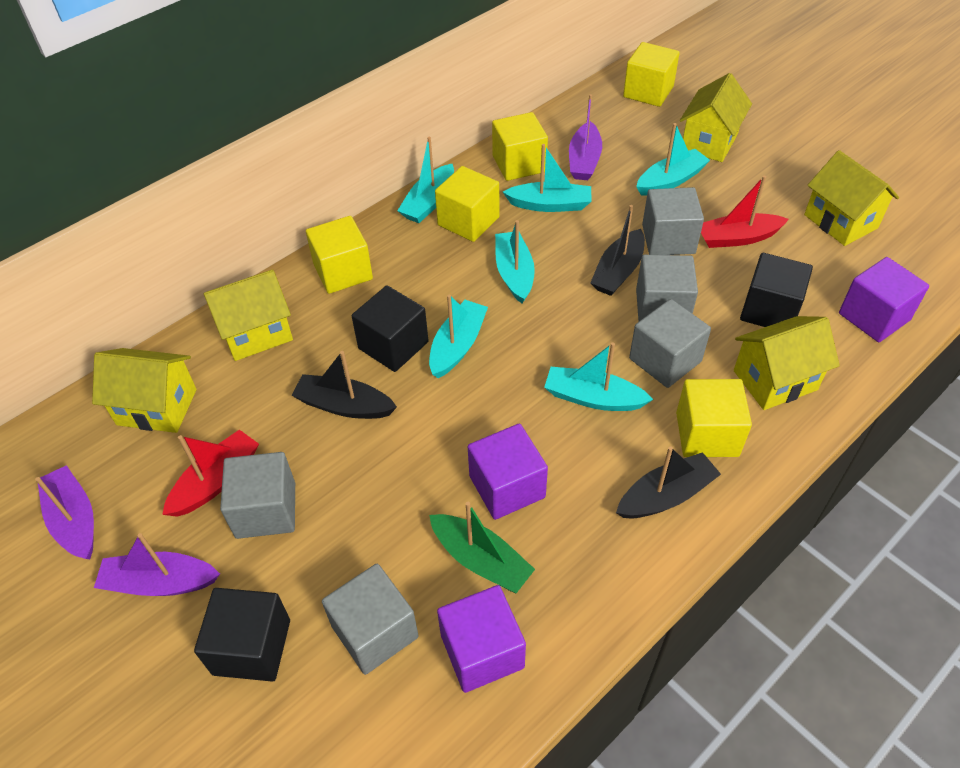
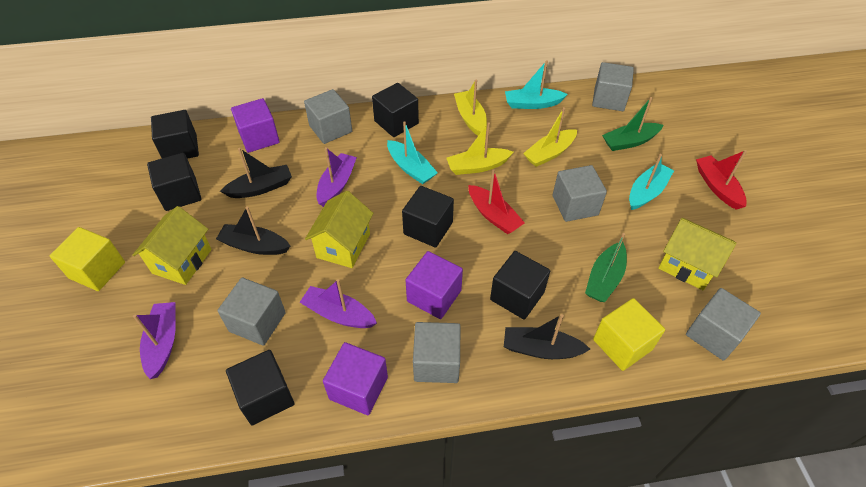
black cube: [194,588,290,682] [352,285,429,372] [740,253,813,327] = 3 -> [147,153,202,211] [151,110,199,159] [226,350,294,425] [372,83,419,137] [402,186,454,248] [490,251,550,320] = 6
green boat: [429,502,535,593] = 1 -> [585,233,627,302] [602,97,664,151] = 2
grey cube: [220,452,295,539] [322,563,419,675] [629,299,711,388] [636,255,698,321] [642,187,704,255] = 5 -> [217,278,286,346] [304,89,352,144] [413,322,461,383] [553,165,607,222] [592,62,634,111] [686,288,761,361] = 6
turquoise boat: [397,137,454,223] [429,294,488,378] [495,220,535,304] [503,144,592,212] [544,343,653,411] [636,123,710,196] = 6 -> [387,121,438,184] [505,60,568,109] [629,154,674,210] = 3
yellow boat: none = 0 -> [447,123,513,175] [454,80,487,136] [523,107,577,167] = 3
yellow cube: [306,216,373,294] [435,166,500,242] [492,112,548,181] [623,42,680,107] [676,379,752,457] = 5 -> [50,227,125,291] [593,298,665,371] = 2
yellow house: [92,348,197,433] [204,269,293,361] [680,73,752,162] [734,316,840,410] [804,150,899,246] = 5 -> [133,206,212,285] [305,191,373,268] [658,218,737,290] = 3

